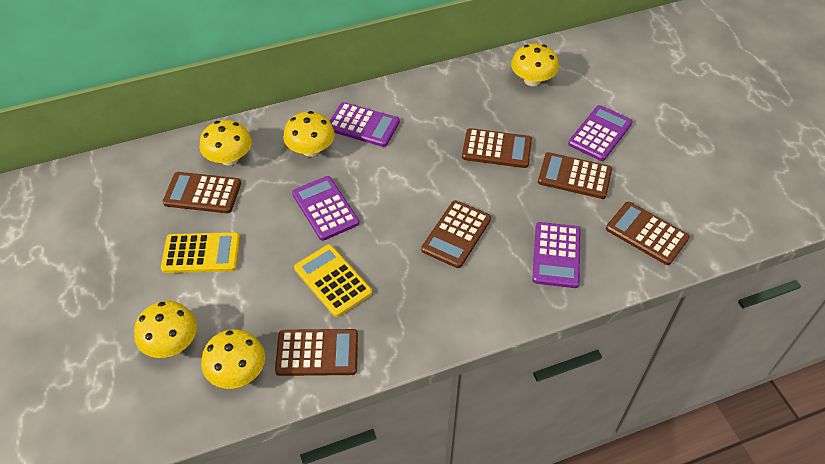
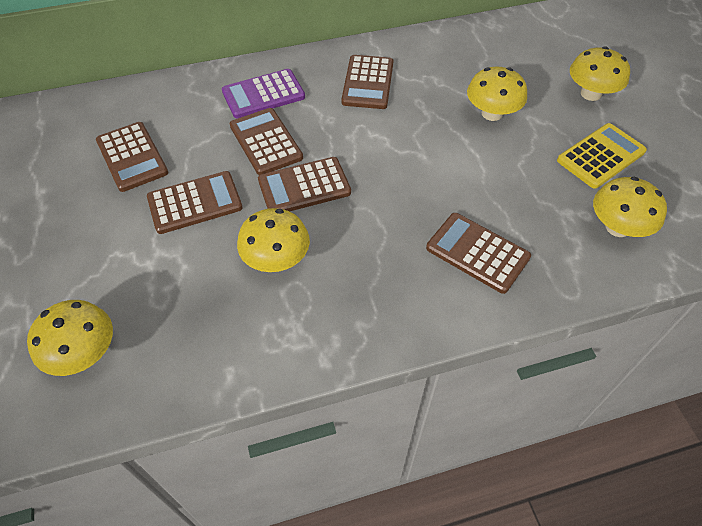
purple calculator: [292,176,359,241] [330,102,400,147] [532,222,580,288] [568,105,633,161] = 4 -> [222,69,305,118] = 1
yellow calculator: [161,232,240,273] [294,244,372,317] = 2 -> [557,123,647,189] = 1

